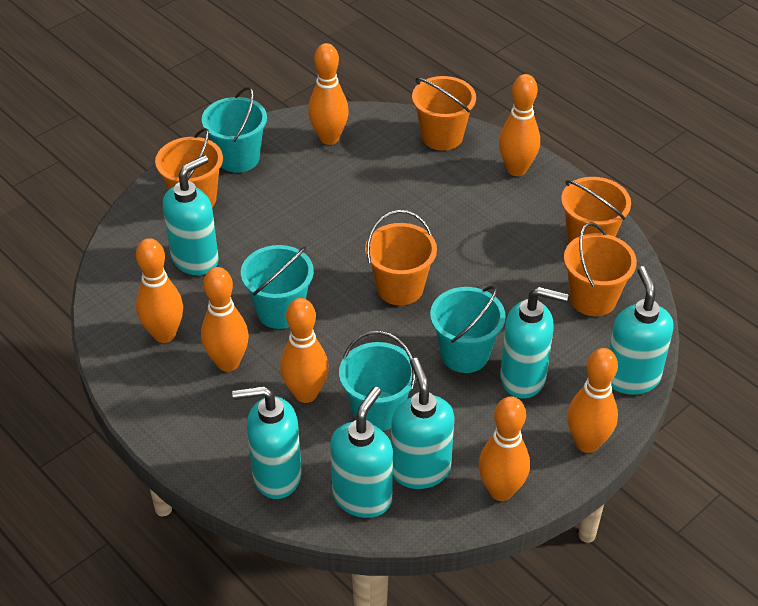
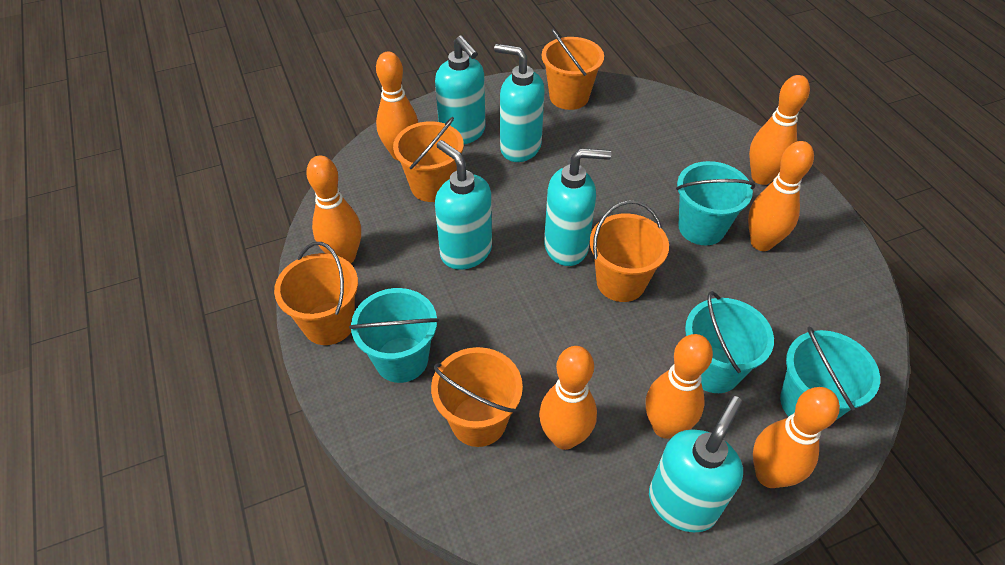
turquoise soap dispenser: [163,155,219,275] [232,386,302,499] [330,387,393,518] [391,358,454,489] [500,287,568,399] [609,266,674,395] = 6 -> [435,35,485,144] [435,140,492,270] [494,44,545,162] [544,148,611,266] [649,396,743,532] = 5

